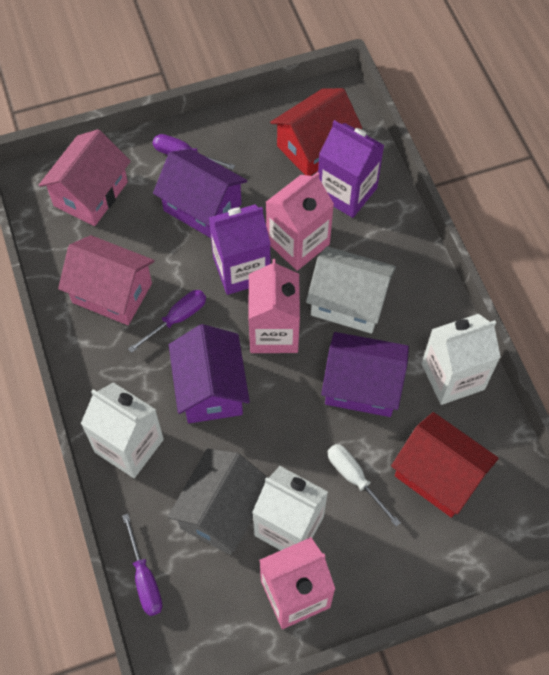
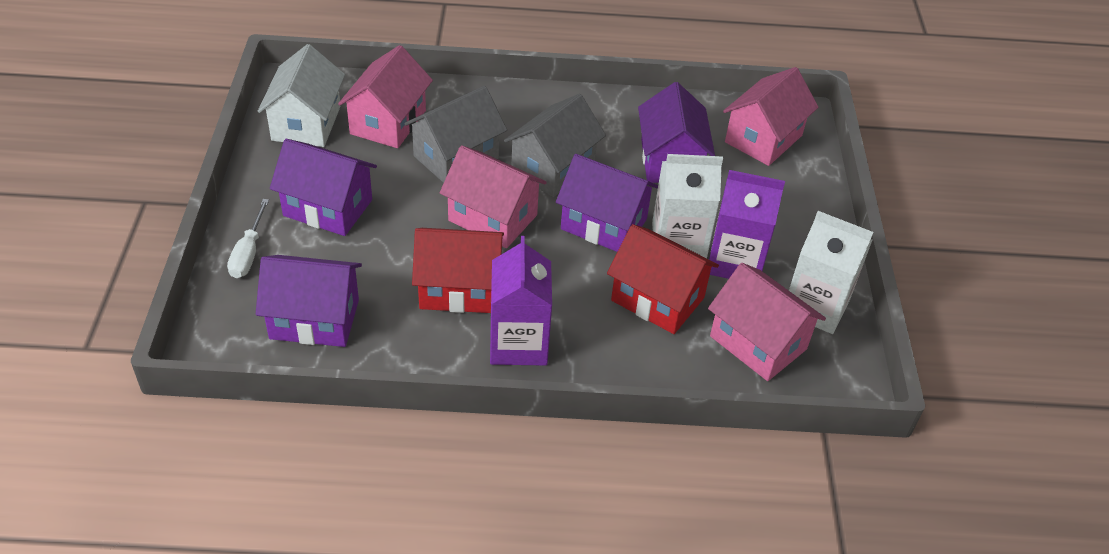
grey house: [168,449,267,555] = 1 -> [404,86,507,183] [504,94,606,197] = 2
pink carton: [248,259,300,353] [259,537,335,629] [266,172,334,271] = 3 -> none = 0
pink house: [39,129,131,226] [58,235,155,325] = 2 -> [338,45,433,148] [440,145,547,248] [708,263,826,381] [723,67,819,166] = 4
purple house: [153,149,247,238] [169,324,250,423] [321,332,409,417] = 3 -> [256,255,362,347] [270,139,377,236] [556,154,658,252] [638,82,715,183] = 4
purple screwdriver: [122,514,163,616] [128,290,206,353] [153,134,235,170] = 3 -> none = 0
white carton: [81,382,164,478] [252,466,328,550] [422,314,501,405] = 3 -> [652,154,723,258] [789,211,873,334] = 2

